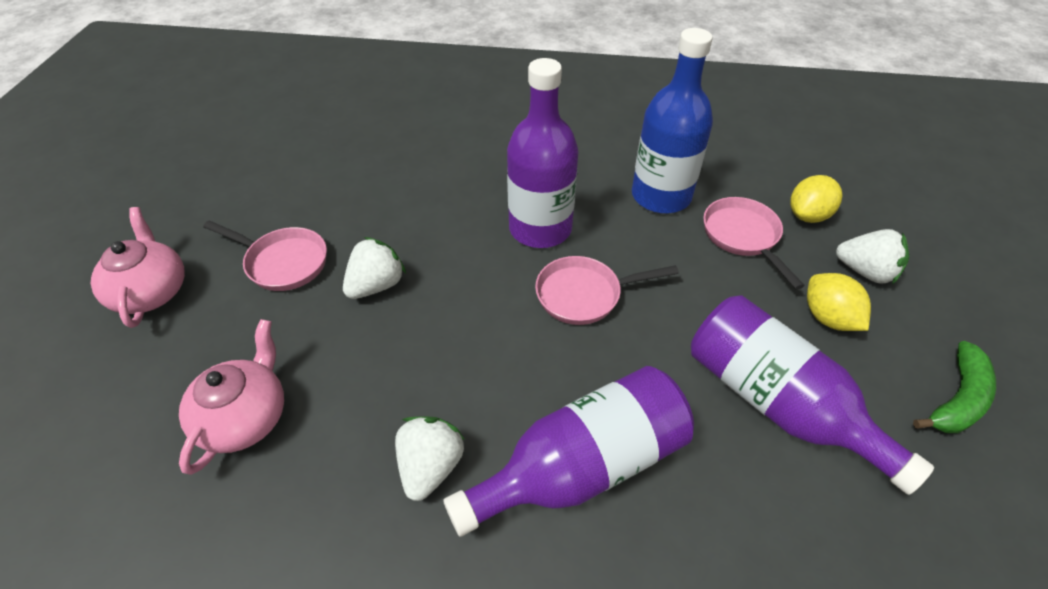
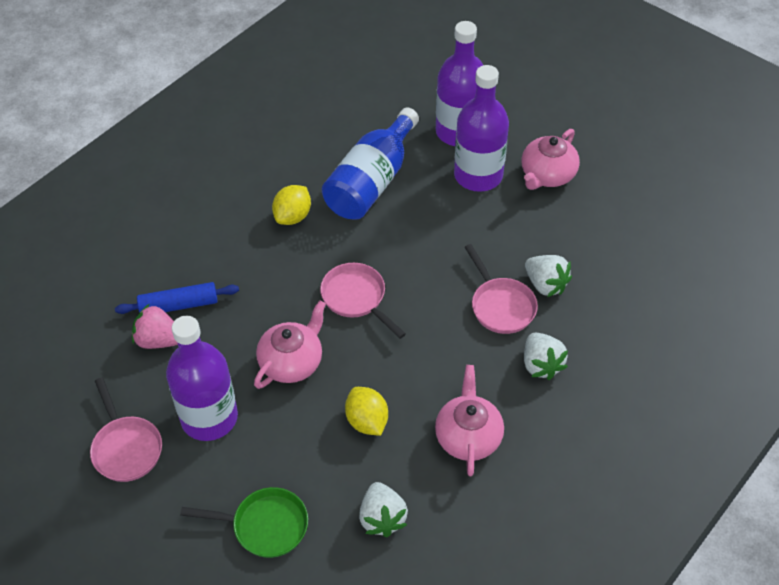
blue rolling pin: none = 0 -> [115,282,239,314] = 1
green banana: [913,341,996,433] = 1 -> none = 0
green pan: none = 0 -> [180,487,308,558] = 1
pink strawberry: none = 0 -> [132,304,178,349] = 1
pink teapot: [91,207,185,328] [179,319,284,475] = 2 -> [254,301,326,389] [435,365,504,476] [521,129,580,190] = 3

